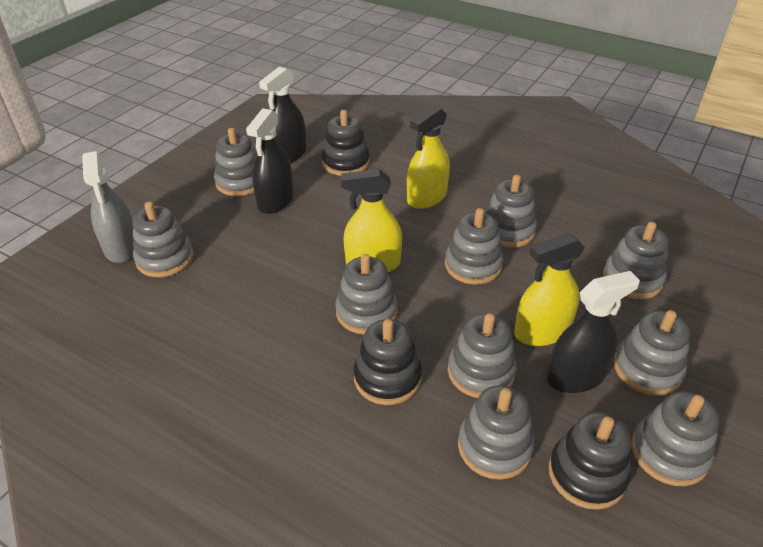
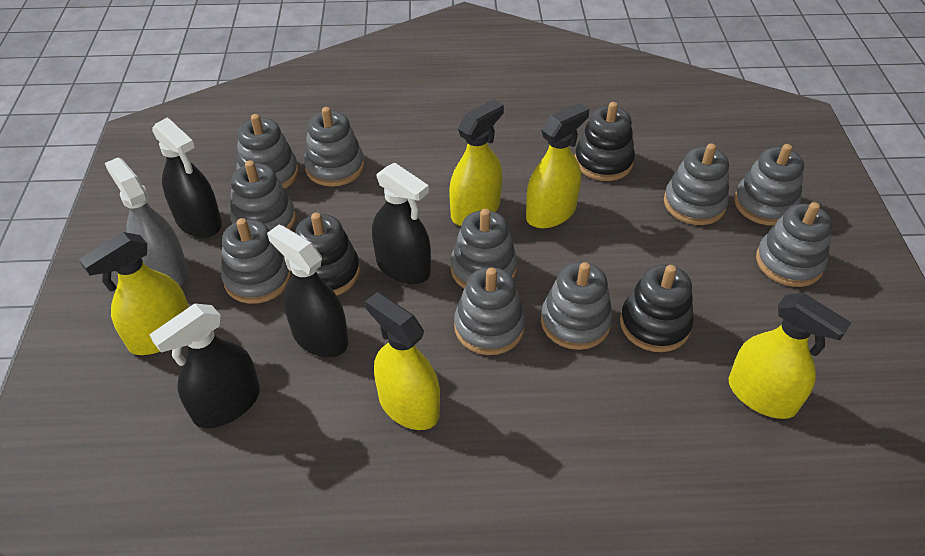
black spray bottle: [246,108,294,214] [259,66,306,163] [547,271,640,393] = 3 -> [150,303,260,428] [152,117,222,238] [267,225,348,357] [372,162,431,284] = 4
yellow spray bottle: [341,169,402,272] [407,105,450,209] [514,232,585,346] = 3 -> [79,232,189,355] [365,292,440,430] [449,99,504,226] [526,103,589,228] [729,293,851,419] = 5

